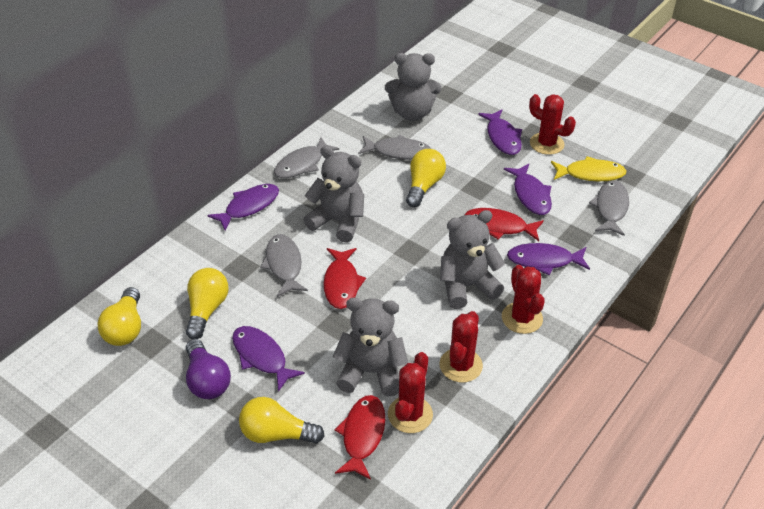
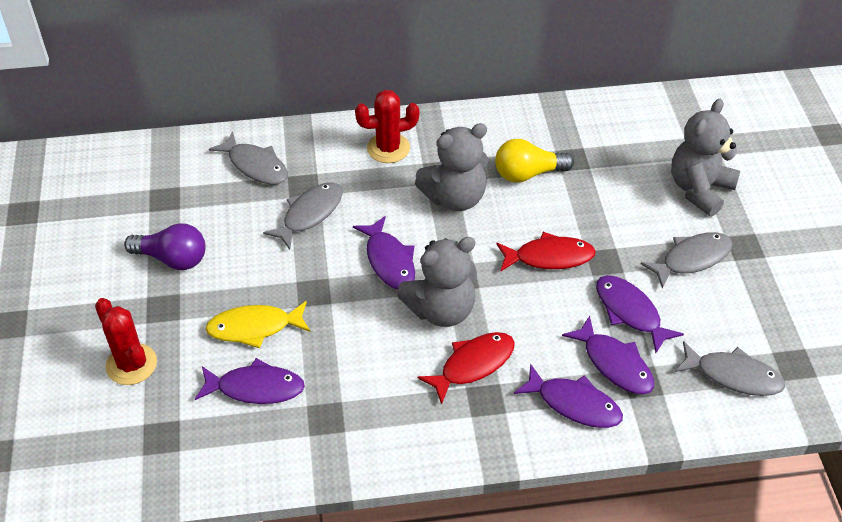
grey teddy bear: [303,146,364,243] [333,298,408,397] [385,53,441,121] [440,210,505,309] = 4 -> [397,237,477,327] [415,123,488,211] [671,99,740,216] = 3
red cactus: [388,352,433,433] [439,311,483,383] [502,265,545,334] [529,94,576,155] = 4 -> [95,298,157,385] [355,90,419,163] = 2
red fish: [324,248,366,309] [335,395,385,480] [464,208,544,241] = 3 -> [417,332,515,404] [496,232,596,272] = 2
yellow light bulb: [98,287,141,346] [186,268,229,339] [239,397,325,444] [406,149,446,207] = 4 -> [495,139,574,183] = 1

